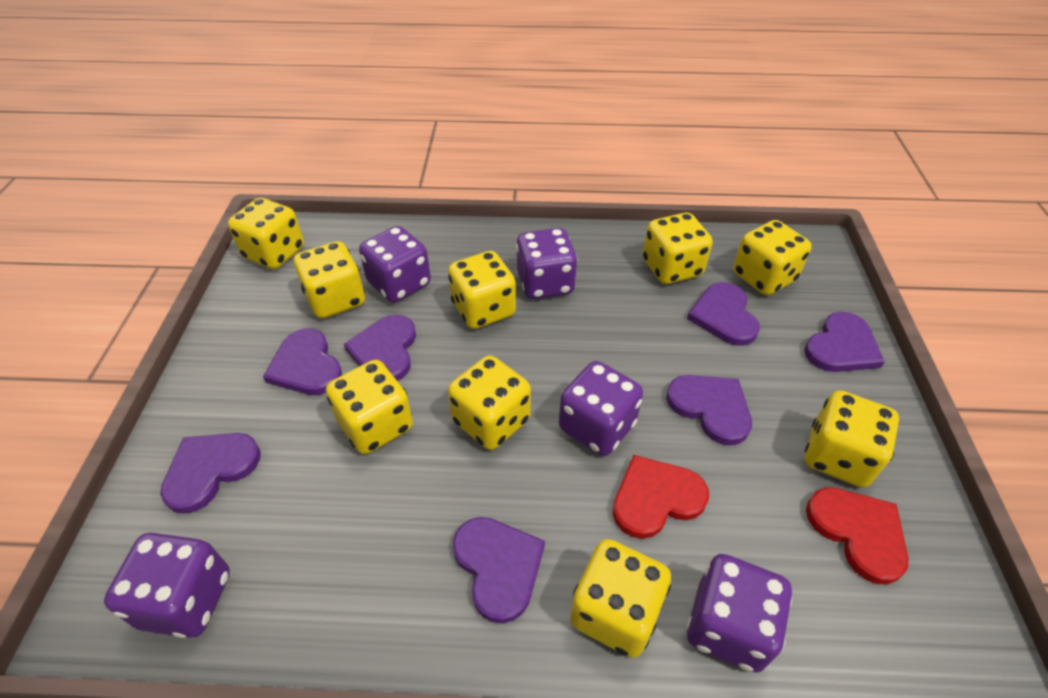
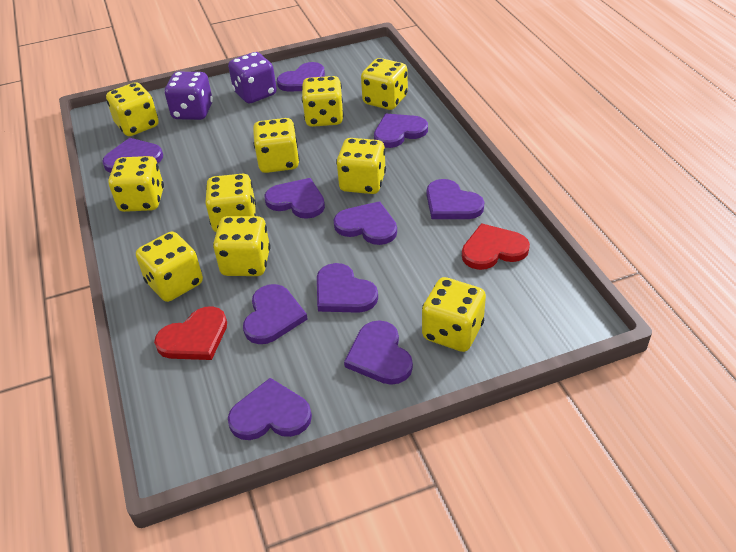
purple dice: [104,533,230,638] [359,226,431,303] [516,228,578,299] [559,361,643,456] [687,554,792,673] = 5 -> [165,72,213,120] [228,52,277,103] = 2
purple heart: [160,433,260,514] [263,328,342,395] [344,314,416,381] [452,517,545,624] [666,375,752,446] [687,282,760,346] [804,312,885,372] = 7 -> [102,138,163,173] [228,378,312,440] [243,284,307,344] [264,178,325,219] [277,62,325,91] [317,263,378,313] [334,201,397,245] [344,320,413,385] [374,114,428,148] [427,179,484,219] = 10
yellow dice: [228,198,304,269] [294,241,365,318] [326,360,413,454] [448,251,516,329] [448,355,531,450] [570,539,671,657] [643,213,713,284] [733,220,812,295] [805,390,899,487] = 9 -> [106,82,159,136] [109,156,164,212] [136,232,203,302] [205,174,256,232] [213,216,270,276] [253,118,300,173] [302,76,344,127] [336,138,386,194] [361,58,408,110] [422,277,486,352] = 10

